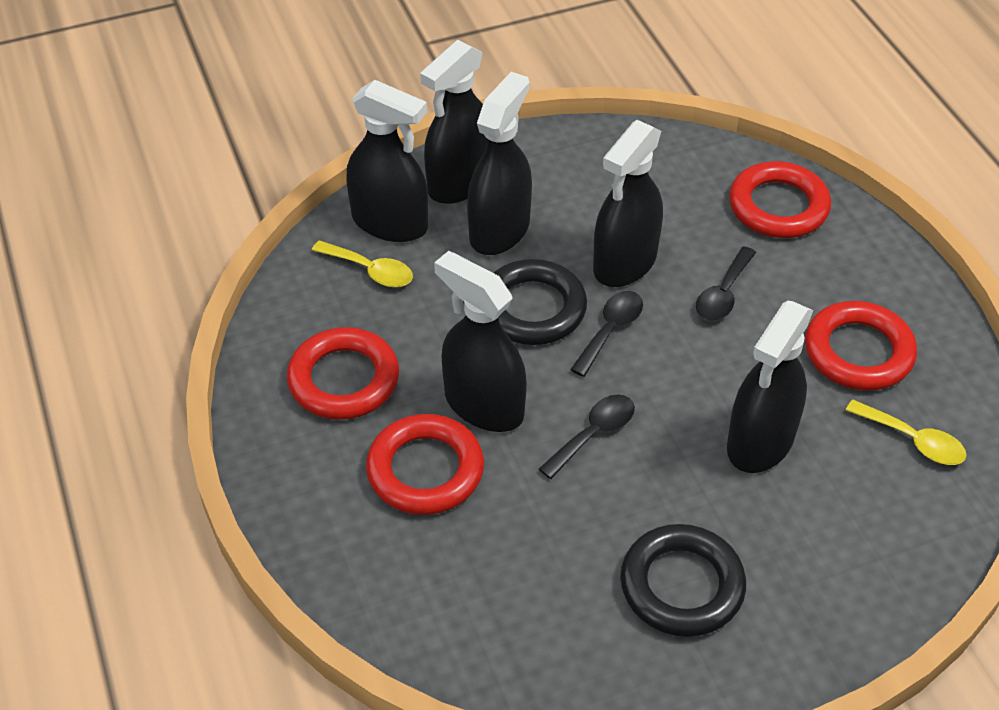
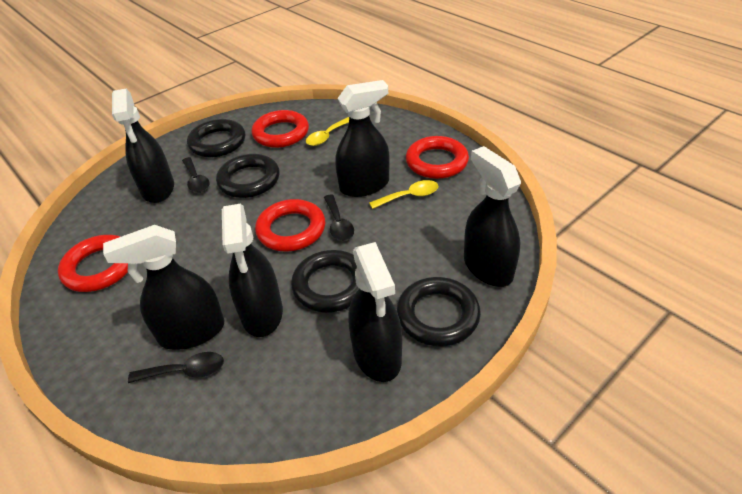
black ring: [494,259,587,345] [620,524,746,637] = 2 -> [187,119,245,158] [216,154,280,198] [291,250,359,313] [397,277,481,347] = 4

